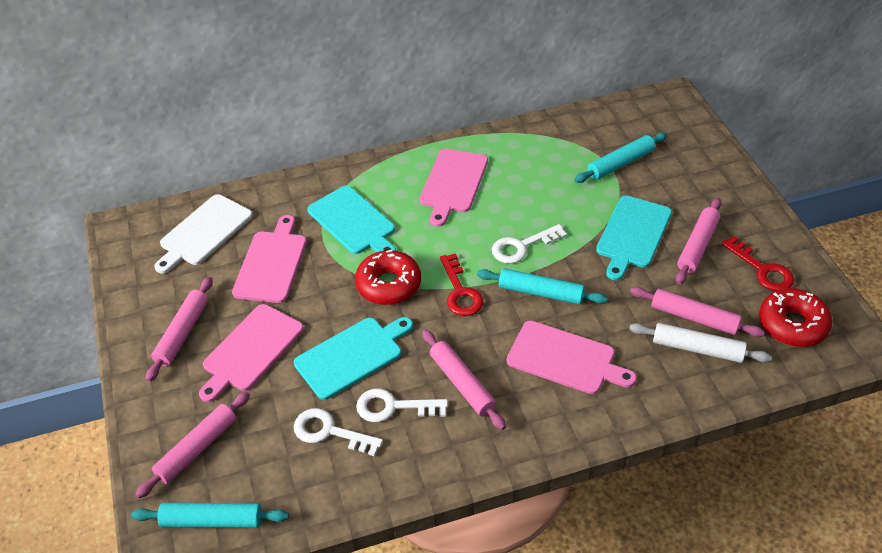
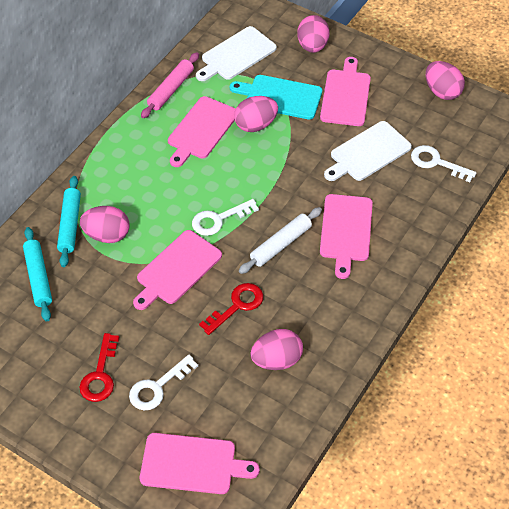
pink cutting board: [199,304,304,402] [232,215,307,303] [420,149,488,227] [507,321,637,394] = 4 -> [133,230,222,310] [140,433,260,494] [168,96,236,167] [320,57,371,126] [320,194,373,279] = 5
pink egg: none = 0 -> [80,206,130,243] [234,96,278,132] [250,329,303,370] [297,15,330,53] [426,61,465,100] = 5
pink rolling pin: [135,392,250,498] [146,277,213,382] [422,330,506,430] [630,287,765,337] [676,198,722,285] = 5 -> [141,52,199,118] = 1
red donut: [355,250,421,305] [759,288,833,347] = 2 -> none = 0
turquoise cutting board: [294,317,413,400] [308,186,396,254] [596,196,672,280] = 3 -> [230,75,322,119] = 1
turquoise rolling pin: [131,503,289,528] [477,268,607,304] [574,133,667,183] = 3 -> [23,227,52,321] [57,176,81,267] = 2
white cutting board: [154,194,253,274] = 1 -> [196,26,277,81] [324,121,412,181] = 2

